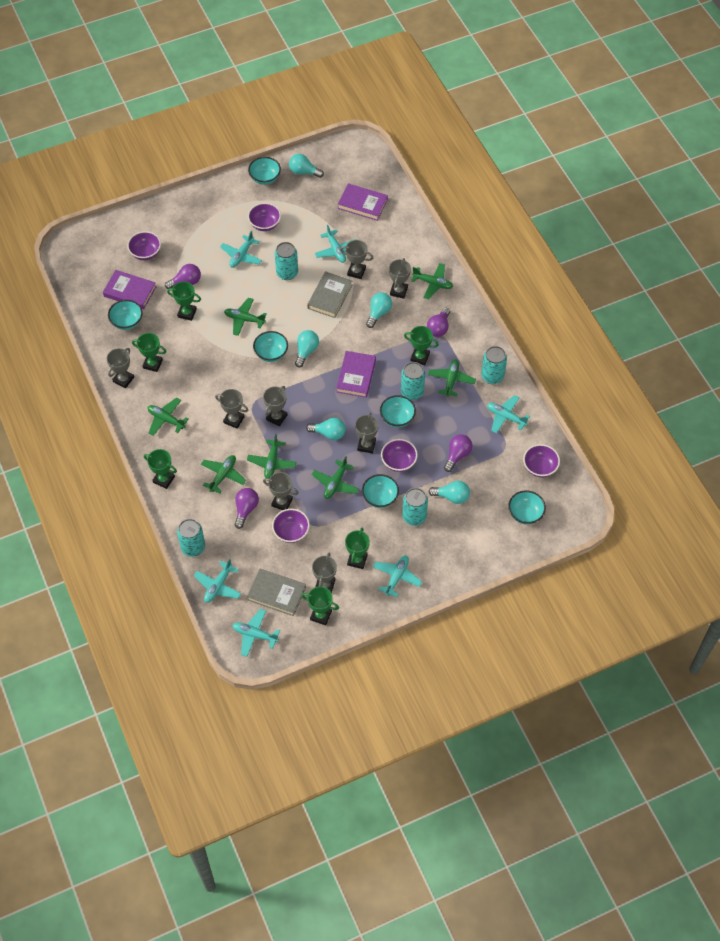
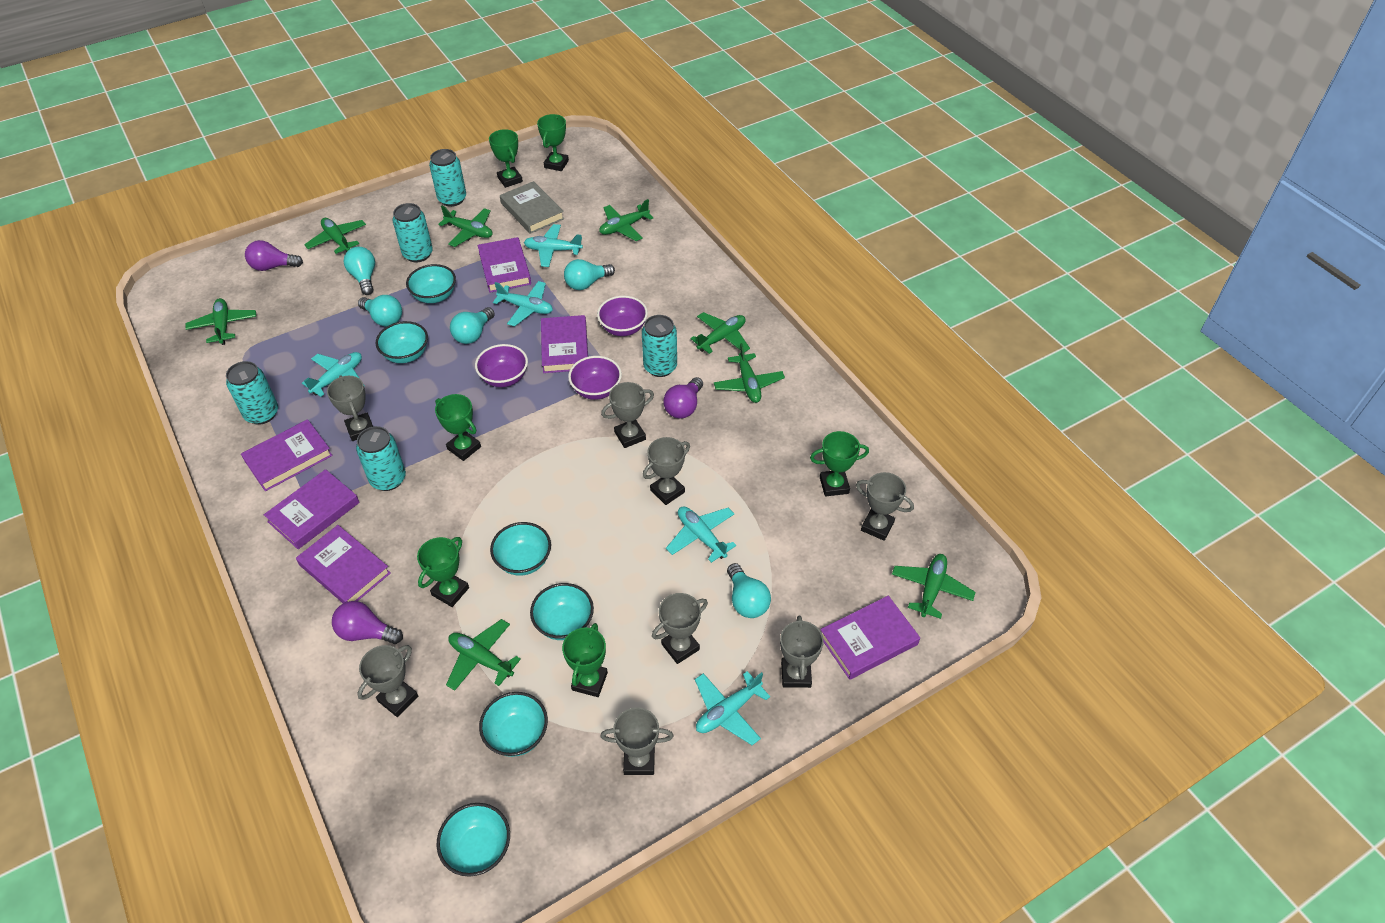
green plane: [147,398,189,436] [201,455,246,494] [224,298,267,336] [247,434,296,478] [312,456,359,499] [411,263,453,299] [428,360,476,397] = 7 -> [185,298,256,345] [304,218,366,254] [438,206,493,247] [446,619,521,691] [599,199,654,241] [691,312,750,354] [714,343,785,403] [892,554,975,619] = 8
grey book: [247,569,306,616] [307,271,352,318] = 2 -> [500,181,564,234] = 1
purple book: [103,270,156,309] [336,351,376,398] [338,183,388,221] = 3 -> [241,419,333,491] [264,469,360,549] [296,525,391,603] [478,237,531,293] [541,315,588,373] [820,596,920,680] = 6
purple bowl: [127,231,161,260] [248,203,281,231] [272,509,310,543] [381,439,418,472] [523,444,560,477] = 5 -> [475,344,528,387] [568,356,622,400] [597,296,648,336] = 3
purple light bulb: [165,264,201,289] [235,488,259,529] [427,308,450,337] [444,434,472,472] = 4 -> [245,240,303,271] [332,601,403,644] [663,377,703,419] = 3
turquoise plane: [194,558,241,603] [220,231,262,268] [232,609,280,657] [314,225,357,263] [373,555,422,597] [487,395,530,433] = 6 -> [302,352,365,397] [493,281,553,327] [524,224,583,267] [666,506,736,563] [695,671,770,745] = 5

